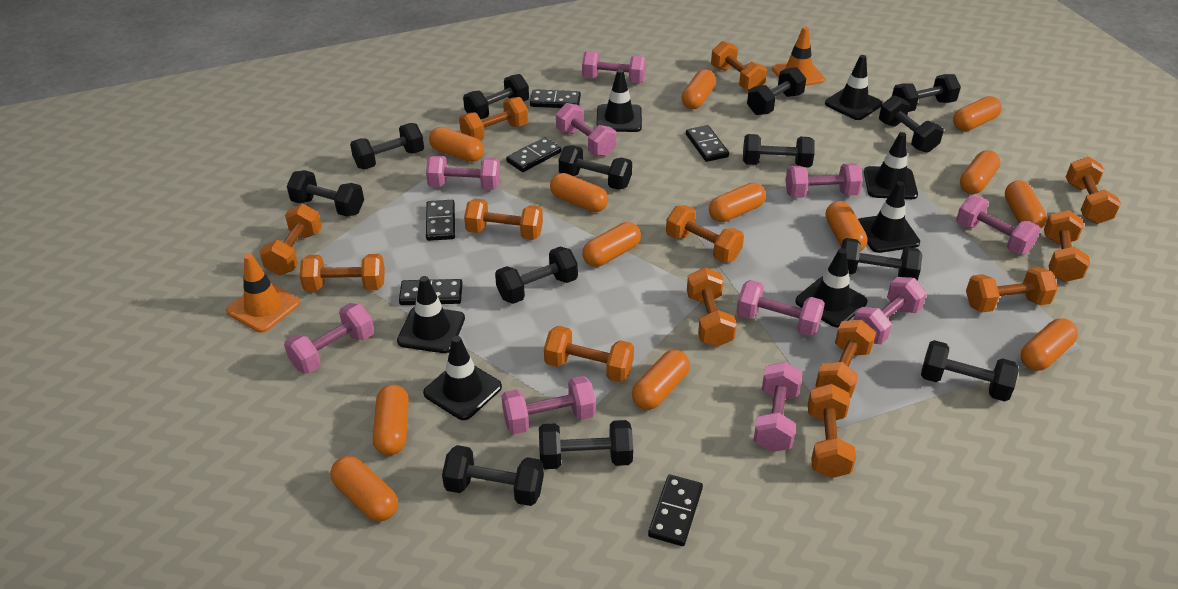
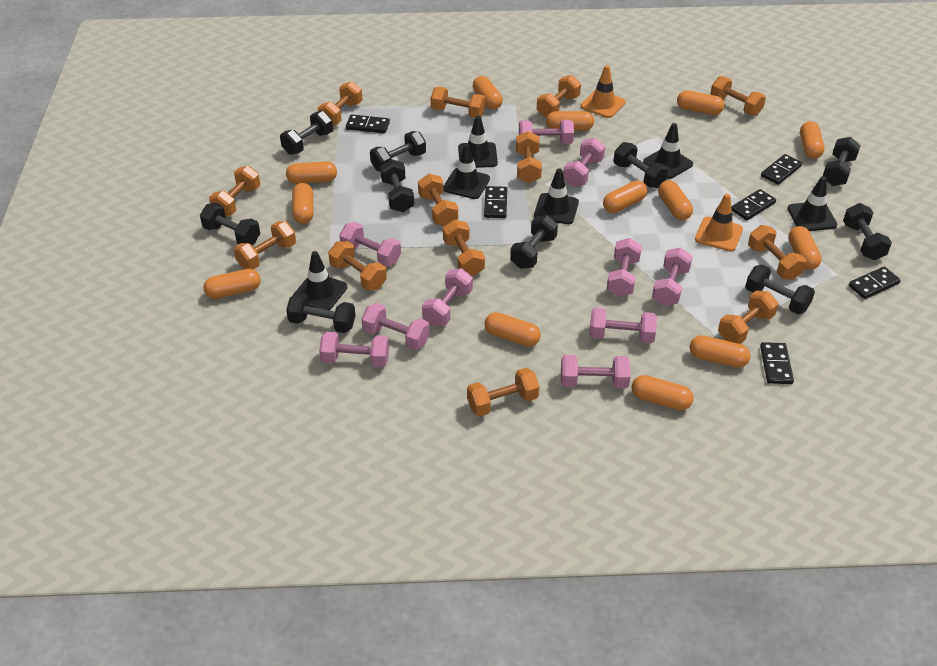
black dumbbell: [287,170,364,217] [350,123,424,169] [442,445,544,506] [463,74,529,119] [495,247,578,304] [539,420,633,469] [559,145,632,190] [743,134,815,167] [747,67,806,115] [841,238,923,281] [879,95,943,153] [892,74,961,112] [921,340,1019,401] = 13 -> [200,203,260,245] [280,111,333,155] [286,293,356,333] [370,131,426,171] [380,159,414,212] [510,215,558,269] [613,142,668,188] [745,264,815,314] [823,137,861,186] [843,203,892,260] = 10
black traffic cone: [397,276,465,353] [423,336,502,420] [596,69,642,132] [795,248,867,327] [825,55,882,120] [858,181,920,253] [864,132,918,199] = 7 -> [293,251,347,310] [443,143,490,199] [458,116,498,168] [534,168,579,224] [643,123,693,179] [787,176,837,231] = 6

